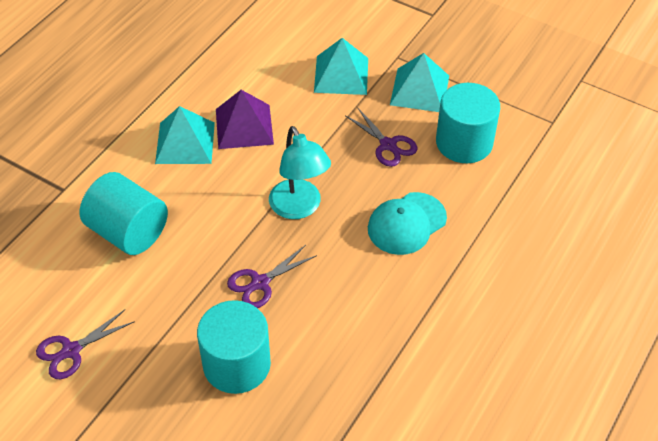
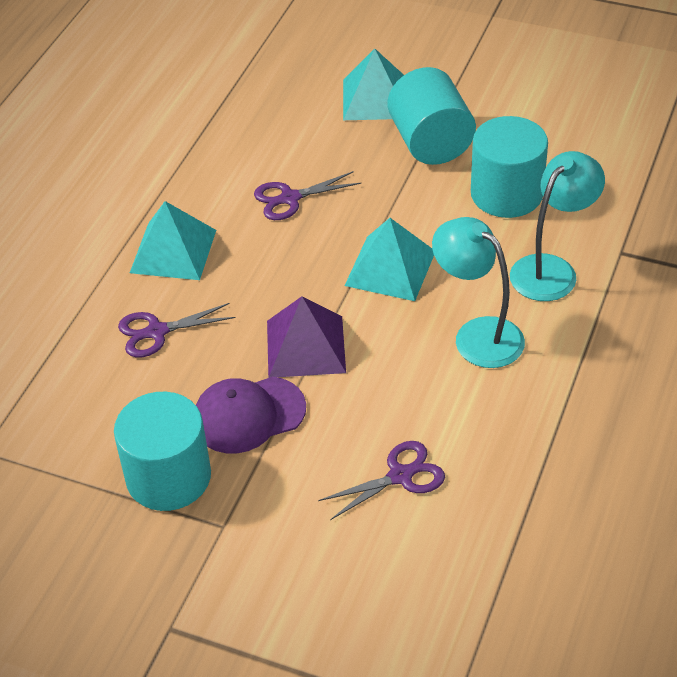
purple cap: none = 0 -> [196,377,306,453] = 1
turquoise cap: [368,192,447,255] = 1 -> none = 0
turquoise lamp: [269,126,331,219] = 1 -> [432,217,525,368] [510,151,605,301] = 2

